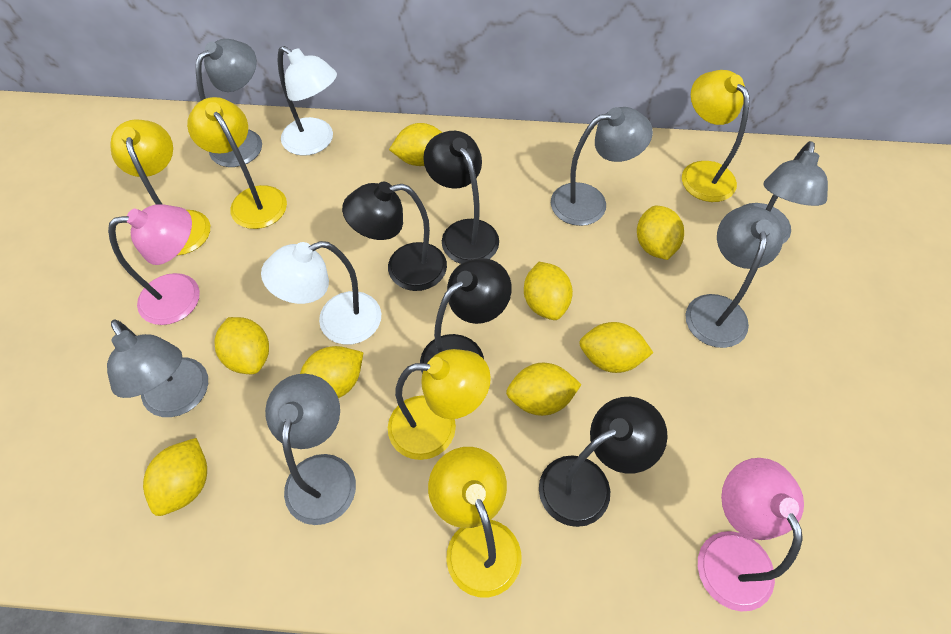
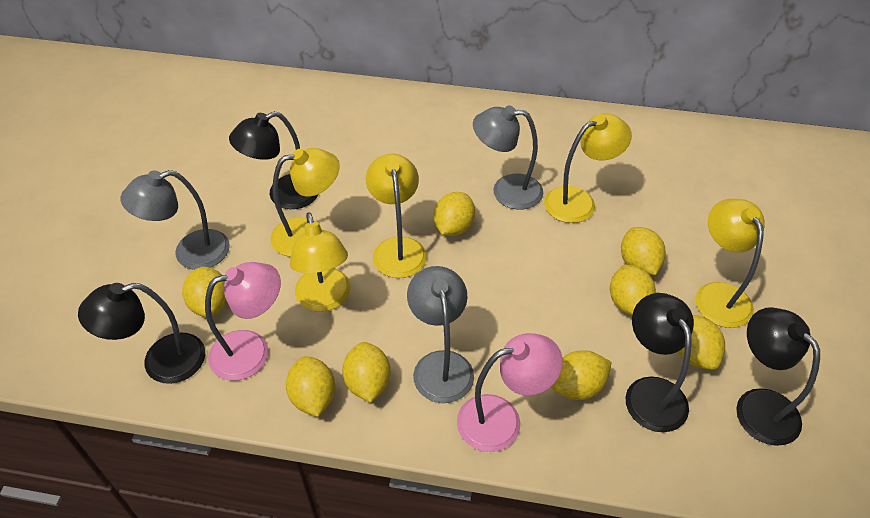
grey lamp: [107,319,208,417] [196,39,262,167] [265,374,356,525] [551,107,653,226] [685,206,783,348] [742,141,828,244] = 6 -> [120,170,230,270] [407,266,474,403] [473,105,543,210] = 3
white lamp: [261,241,381,345] [278,46,337,156] = 2 -> none = 0

